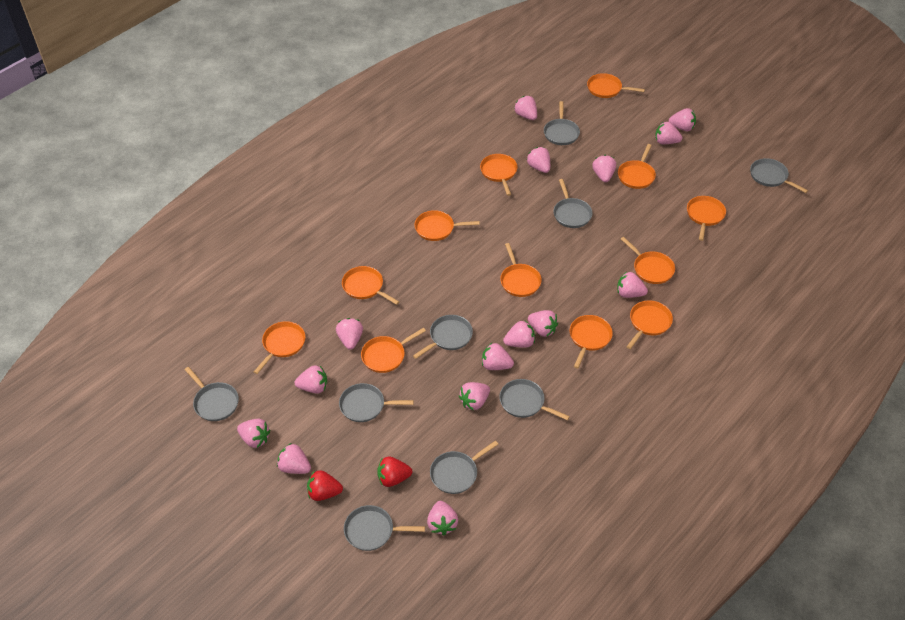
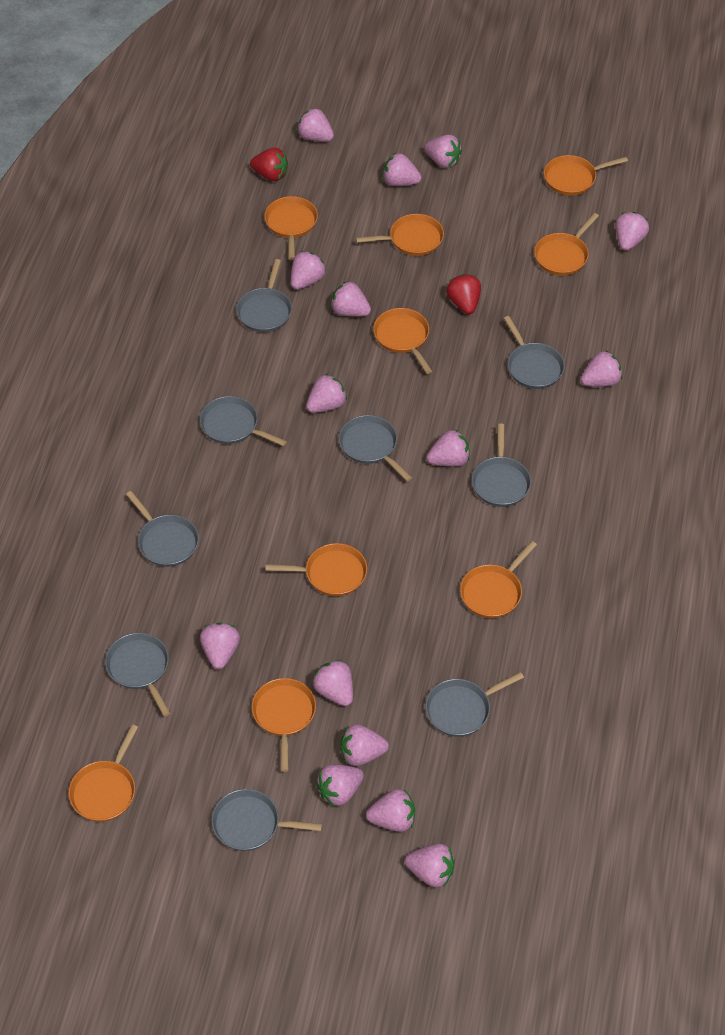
orange pan: [254,321,306,374] [342,266,399,305] [361,328,426,373] [414,210,480,241] [480,154,518,196] [500,243,542,297] [570,315,613,369] [587,73,645,98] [618,144,656,189] [621,237,675,284] [626,300,673,349] [687,196,726,241] = 12 -> [68,724,138,822] [251,678,316,772] [264,196,318,260] [265,543,367,596] [356,214,444,256] [373,308,432,374] [460,541,537,618] [534,213,599,276] [544,155,628,195] = 9

